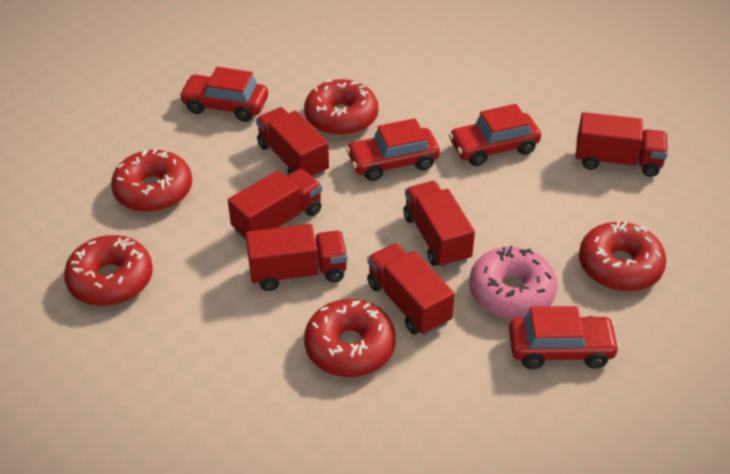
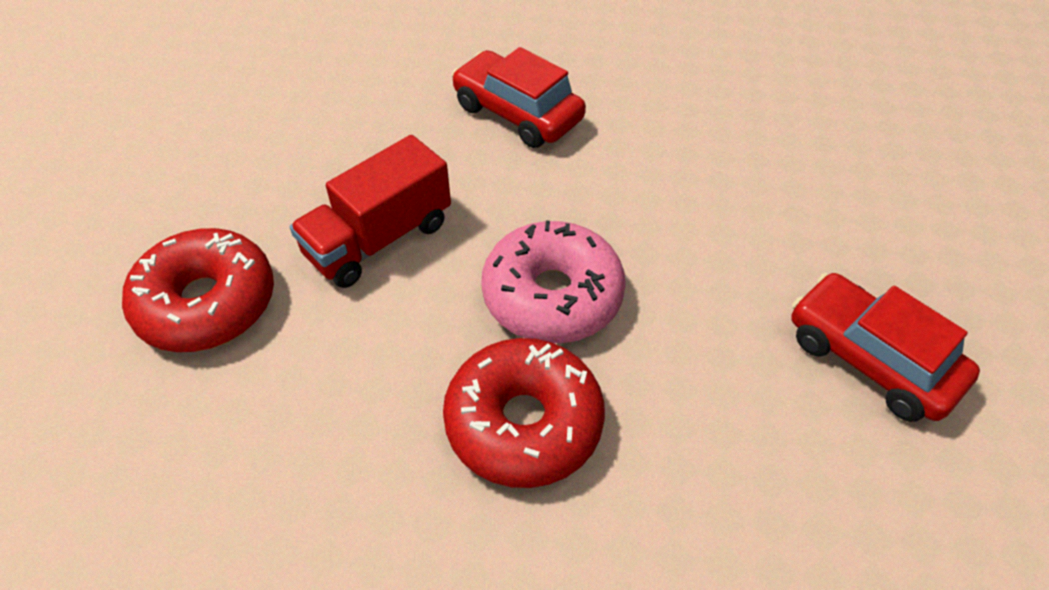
red car: [179,67,268,122] [346,118,440,181] [449,104,541,166] [509,306,620,369] = 4 -> [452,47,586,148] [792,273,980,422] = 2
red donut: [64,235,153,306] [111,149,192,212] [304,79,378,136] [304,299,396,377] [579,221,666,292] = 5 -> [122,228,274,352] [443,338,605,488] = 2
red truck: [228,169,322,241] [246,224,348,291] [256,107,329,179] [367,243,455,335] [403,181,475,268] [576,112,668,177] = 6 -> [290,135,451,288] = 1

